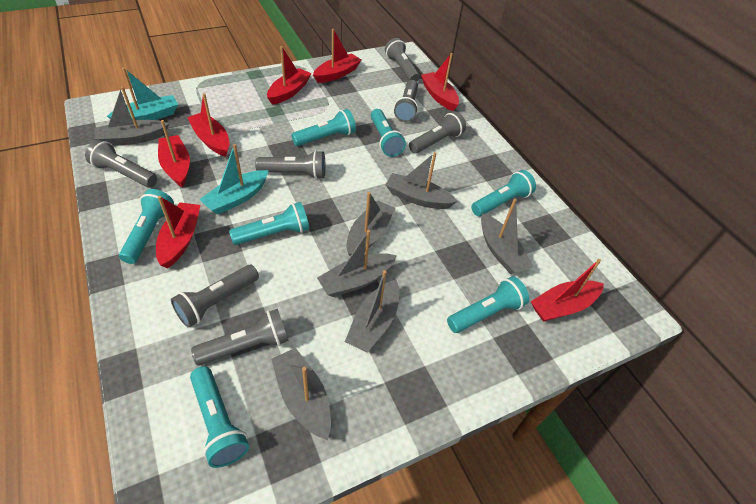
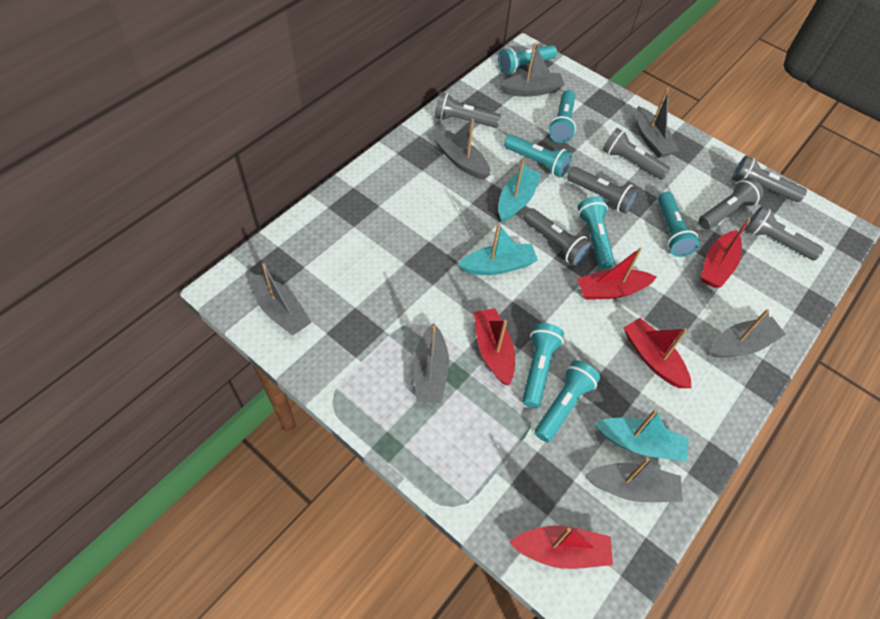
red boat: [156,196,200,268] [158,120,190,188] [187,93,229,157] [267,46,312,105] [313,29,361,83] [421,53,459,111] [530,259,604,322] = 7 -> [474,308,515,385] [509,525,613,569] [577,248,656,300] [624,318,691,388] [701,218,751,288] = 5
turquoise boat: [107,67,178,120] [199,144,269,214] = 2 -> [458,224,538,275] [498,160,541,222] [595,409,689,461] = 3

